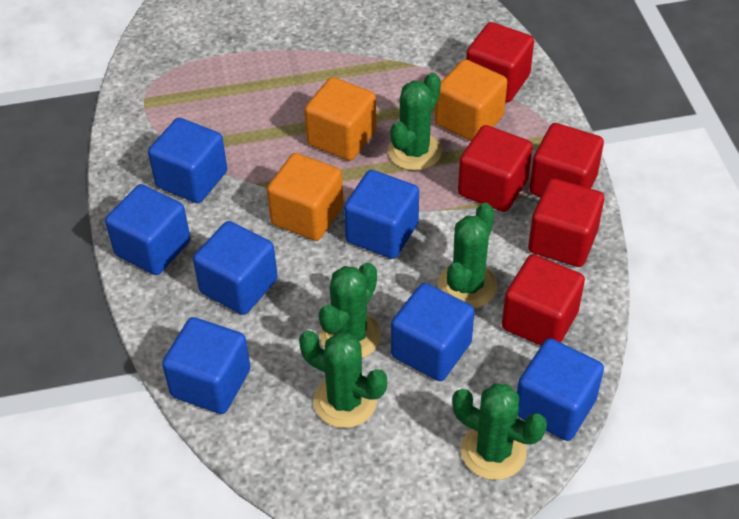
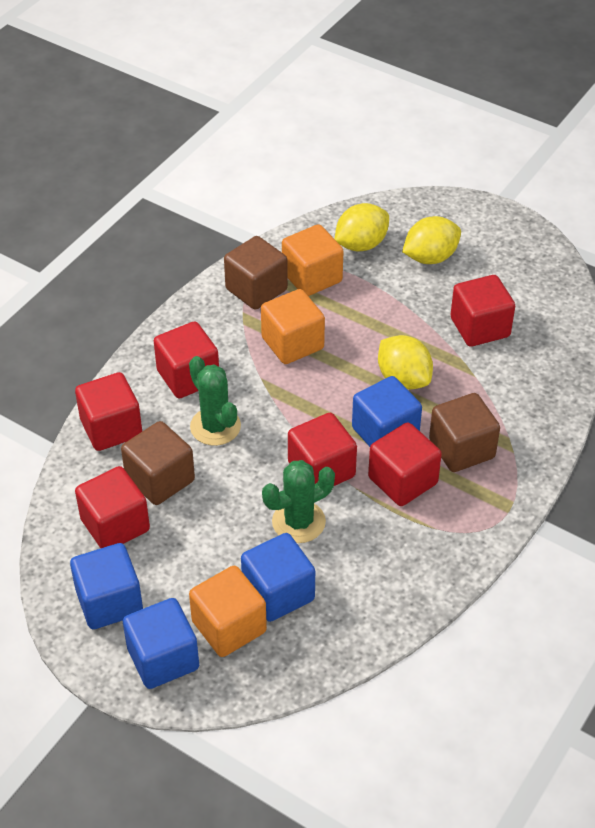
blue cube: [105,184,190,275] [148,118,227,203] [162,317,250,414] [193,221,278,315] [344,170,419,259] [391,283,475,381] [517,338,604,441] = 7 -> [70,543,143,629] [123,598,199,689] [241,533,315,622] [352,376,422,447] = 4
brown cube: none = 0 -> [121,421,195,505] [224,236,288,310] [429,393,500,472] = 3
green cactus: [299,330,387,428] [319,262,381,358] [388,73,442,171] [438,203,497,308] [452,383,547,480] = 5 -> [189,356,241,446] [262,460,335,543] = 2
red cube: [458,125,533,212] [466,22,534,102] [502,254,585,346] [528,178,604,267] [529,123,604,197] = 5 -> [75,372,142,451] [75,466,150,548] [154,321,219,398] [288,413,357,486] [368,422,442,506] [450,275,515,347] = 6
yellow lemon: none = 0 -> [335,203,389,251] [378,335,433,390] [402,216,461,264] = 3

